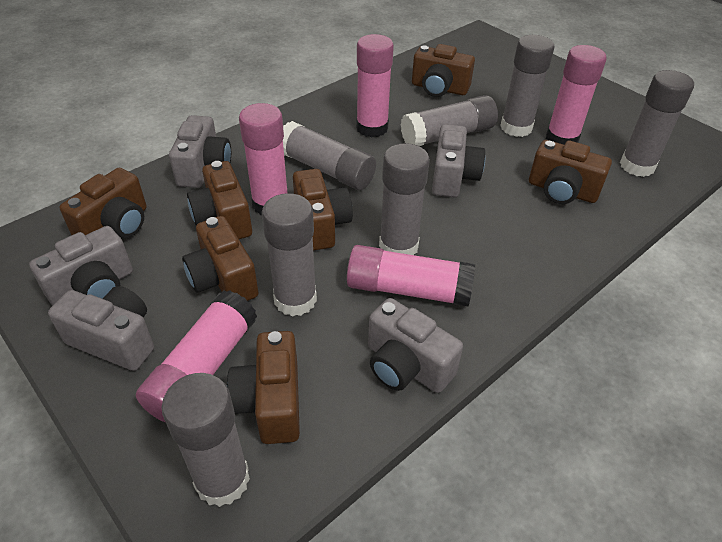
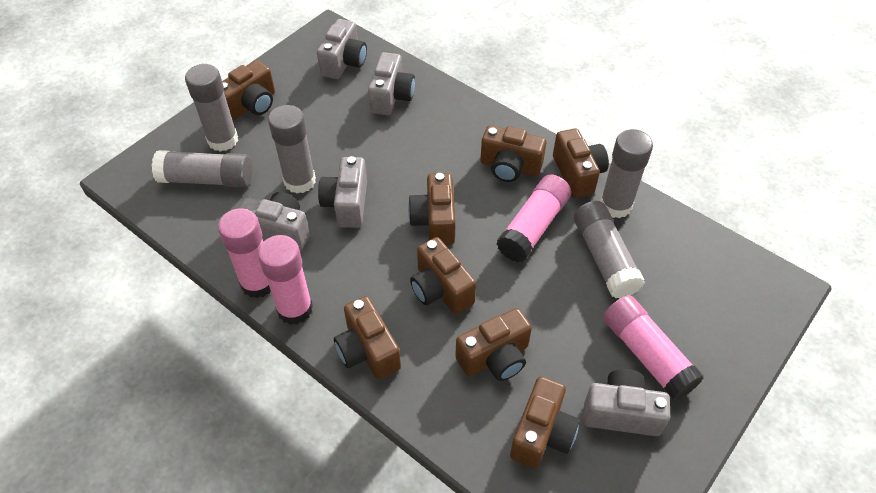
brown camera: [60,168,147,238] [182,216,259,301] [187,161,252,239] [227,331,300,444] [293,169,353,251] [412,44,475,97] [529,140,612,204] = 7 -> [222,60,275,120] [334,296,401,380] [408,173,456,245] [410,237,476,314] [455,308,532,381] [480,125,546,182] [510,376,580,468] [553,128,609,198] = 8
grey glue stick: [162,373,250,507] [262,193,317,317] [283,121,376,190] [379,143,430,255] [401,95,498,146] [500,35,555,137] [620,70,694,177] = 7 -> [152,150,252,187] [185,64,238,151] [268,105,316,193] [574,201,645,298] [600,129,653,218] = 5
pink glue stick: [136,290,257,422] [239,103,288,215] [347,245,475,307] [356,34,394,137] [546,45,607,145] = 5 -> [218,208,271,298] [258,235,313,325] [496,175,571,262] [603,295,704,401] = 4

